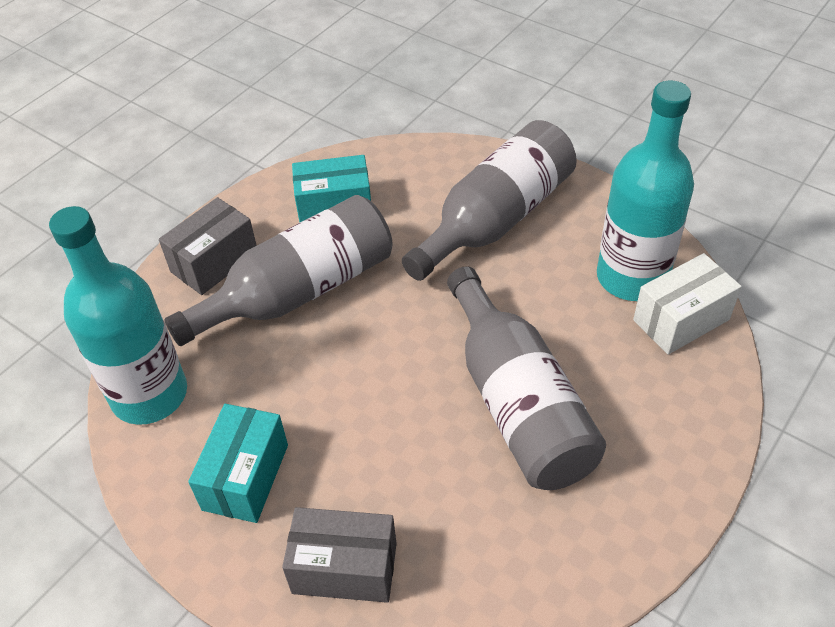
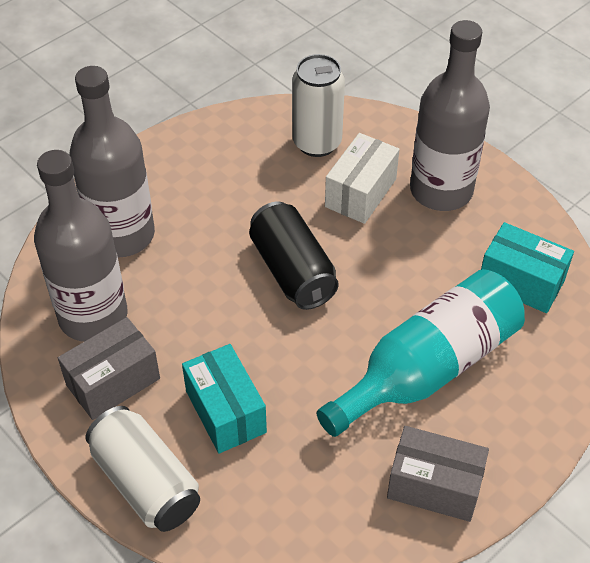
black can: none = 0 -> [249,201,339,310] = 1
turquoise bottle: [49,206,187,425] [597,80,694,301] = 2 -> [317,269,525,437] = 1
white can: none = 0 -> [85,406,200,532] [292,54,345,157] = 2

